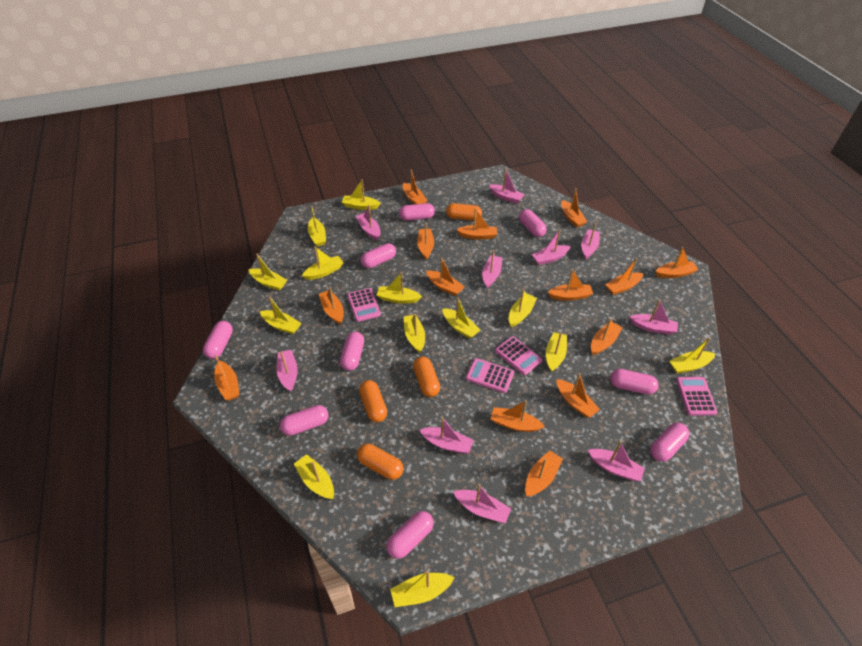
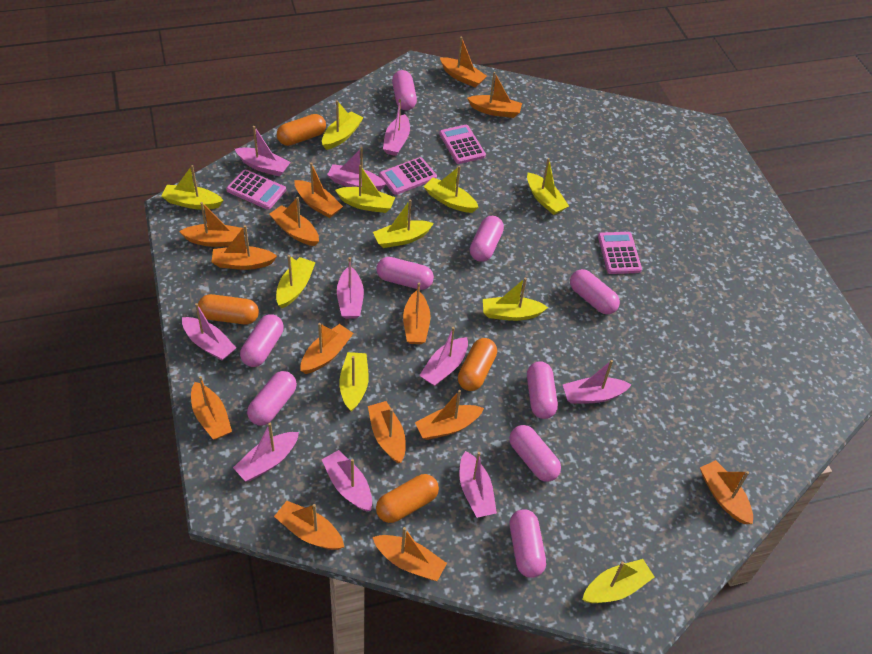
yellow boat: [248,254,287,291] [260,297,302,334] [294,454,334,499] [302,246,344,280] [308,206,326,247] [342,179,381,210] [377,272,422,304] [390,571,455,607] [403,313,425,353] [442,297,481,339] [509,290,537,327] [546,332,567,372] [669,338,715,373] = 13 -> [161,165,224,209] [276,255,316,308] [322,100,363,150] [335,165,395,213] [339,352,369,412] [373,199,434,248] [424,166,479,213] [483,278,548,321] [527,158,569,215] [582,559,655,603] = 10

